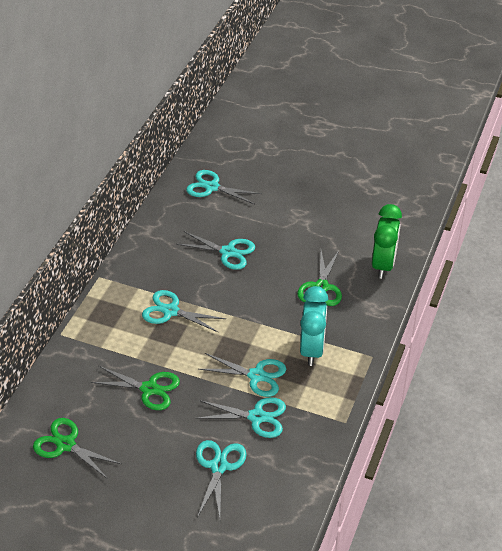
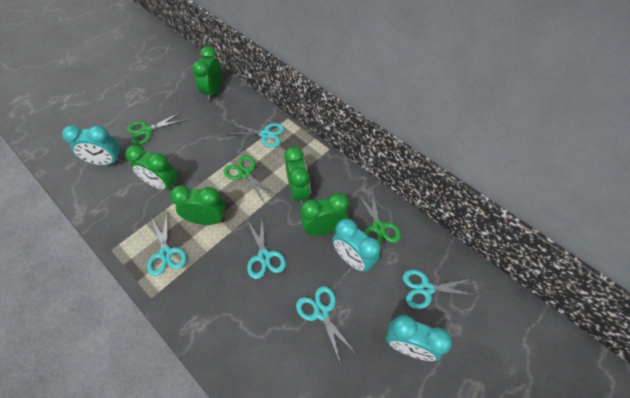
green clock: [372,204,402,279] = 1 -> [125,145,178,190] [170,185,225,225] [192,46,222,101] [284,146,310,206] [300,193,349,236] = 5
turquoise clock: [300,286,328,366] = 1 -> [62,125,123,166] [332,218,381,272] [386,315,452,361] = 3
turquoise scissors: [142,290,226,332] [176,231,255,270] [186,170,262,204] [196,397,286,438] [196,440,247,518] [199,353,286,397] = 6 -> [147,214,187,276] [229,123,284,148] [247,217,286,279] [296,286,355,364] [403,270,478,309] = 5

